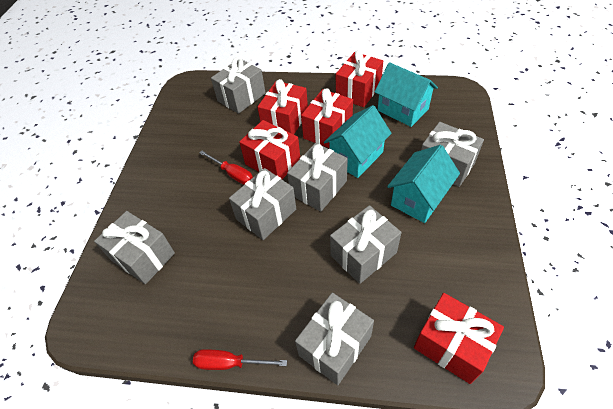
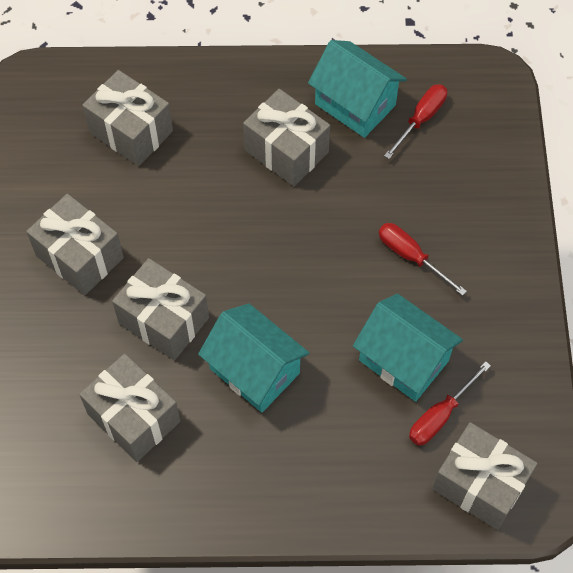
grey gift: [94,211,175,284] [211,57,266,114] [229,168,296,240] [287,143,348,212] [295,293,374,385] [330,205,402,284] [421,122,484,187] = 7 -> [26,194,124,295] [79,354,180,462] [82,70,173,166] [112,258,209,361] [243,89,330,187] [432,422,538,530] = 6
red gift: [239,120,300,179] [257,79,308,135] [301,88,353,148] [336,50,383,107] [414,293,504,384] = 5 -> none = 0
red screwdriver: [193,349,287,370] [199,151,253,185] = 2 -> [378,223,467,296] [384,84,447,159] [409,361,491,446] = 3

